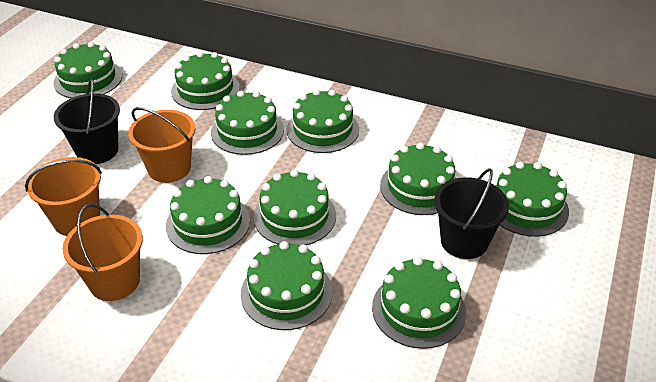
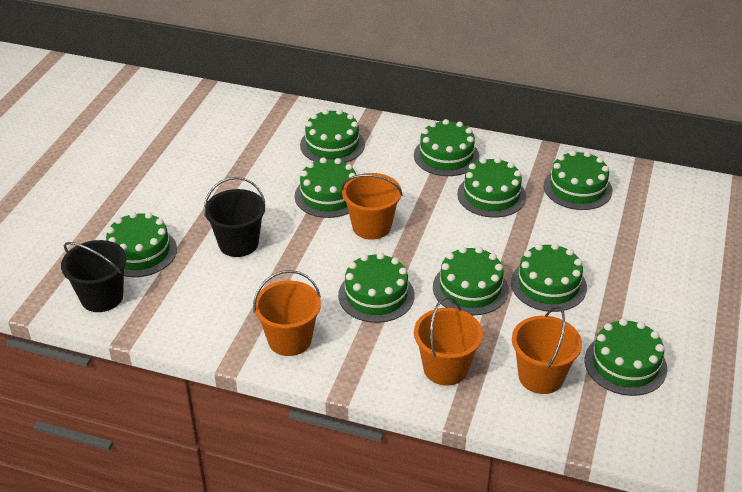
orange bucket: [25,157,102,236] [62,203,143,301] [128,107,195,183] = 3 -> [253,270,321,356] [341,173,403,240] [414,296,483,386] [512,306,582,394] = 4

